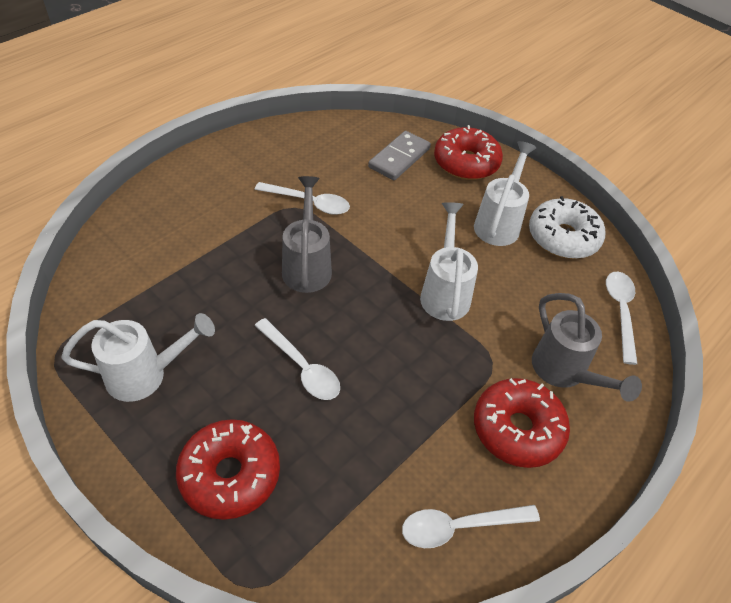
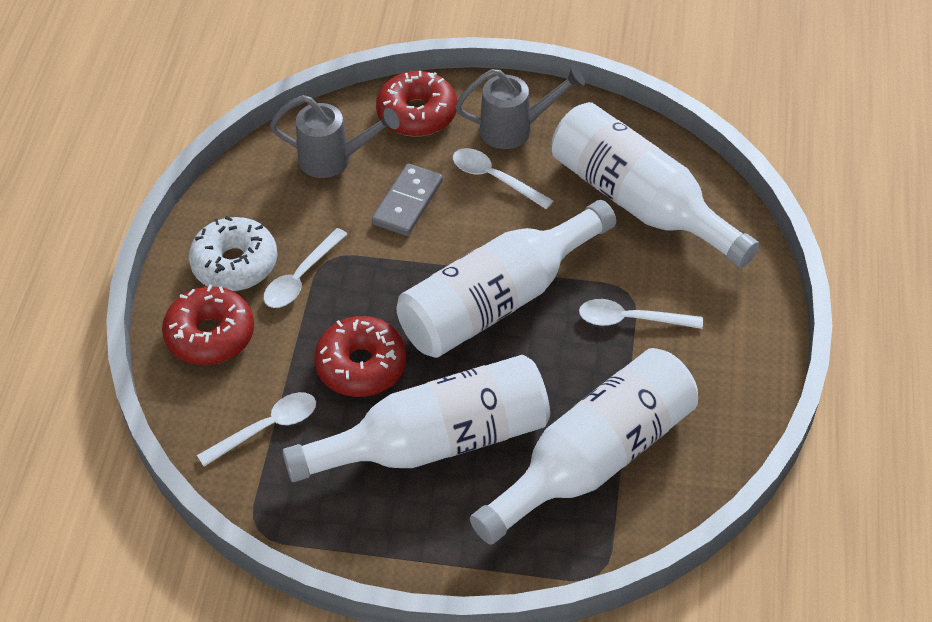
white bottle: none = 0 -> [282,355,550,482] [397,200,616,358] [470,348,698,545] [552,102,759,268] = 4
white watering can: [61,313,215,402] [420,202,478,321] [474,141,536,246] = 3 -> none = 0

